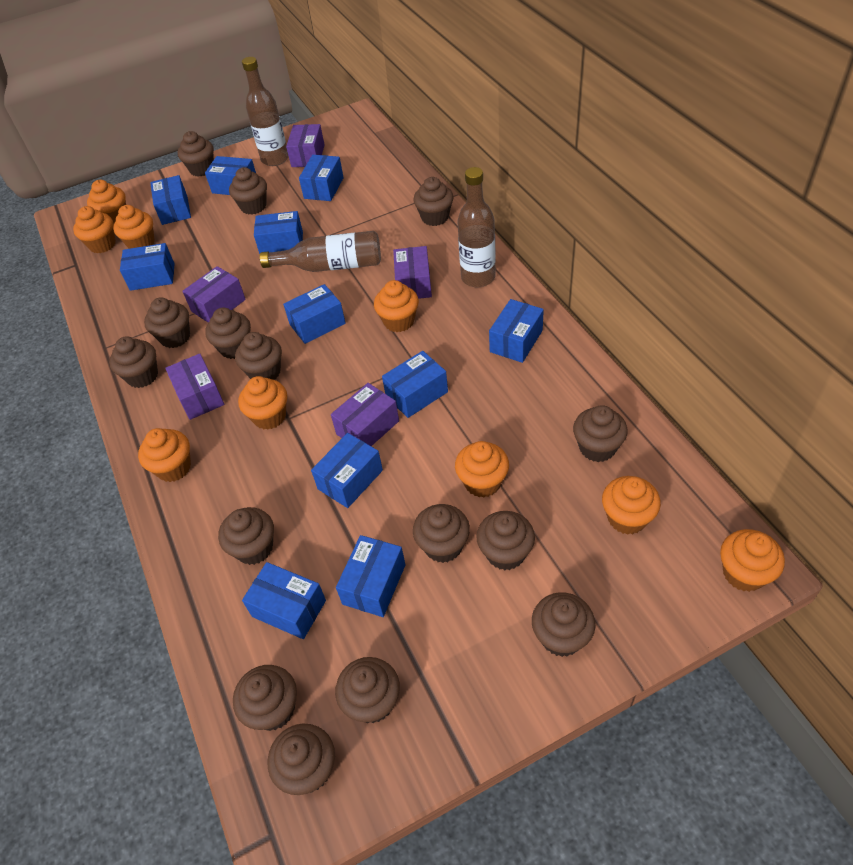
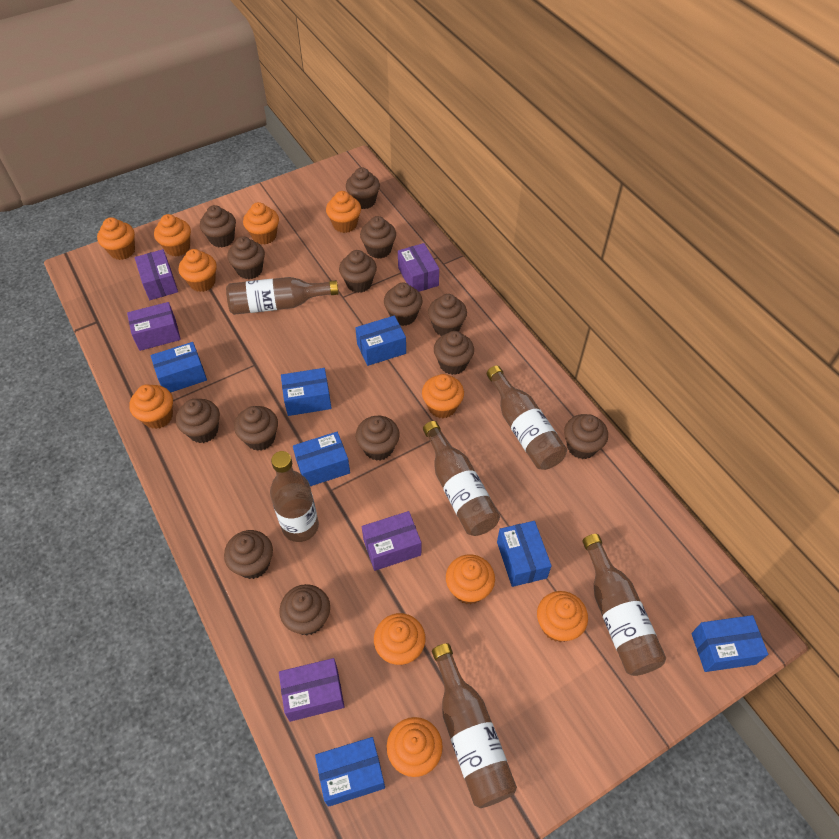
blue box: [120,243,175,291] [150,175,191,225] [205,156,256,195] [242,562,326,639] [254,211,303,254] [283,284,346,344] [299,155,344,201] [311,433,383,508] [336,535,406,617] [382,351,448,418] [489,299,544,363] = 11 -> [151,342,207,393] [281,368,332,416] [293,432,350,486] [315,737,385,807] [355,315,406,366] [497,521,552,587] [691,615,768,672] = 7
brown bottle: [242,57,289,166] [260,231,381,272] [457,167,496,287] = 3 -> [226,277,339,315] [270,451,319,542] [423,421,500,536] [432,643,517,808] [487,366,567,470] [582,534,666,676] = 6
brown cupcake: [109,337,158,388] [144,297,190,348] [178,131,214,177] [205,308,251,359] [218,507,274,565] [229,167,267,215] [233,665,297,731] [235,332,282,380] [268,724,335,795] [335,657,400,723] [413,177,454,226] [413,504,470,563] [476,511,535,570] [532,592,595,657] [573,405,628,462] = 15 -> [176,399,220,443] [200,205,236,248] [224,530,273,579] [227,237,265,279] [234,406,278,451] [279,584,330,635] [339,250,377,293] [346,167,380,209] [356,416,400,461] [360,216,396,259] [384,283,423,326] [428,294,467,336] [434,331,474,375] [564,414,608,459] = 14
orange cupcake: [73,206,116,253] [87,180,126,225] [113,205,155,249] [138,428,191,482] [238,376,287,430] [374,280,419,332] [455,441,509,498] [602,476,661,535] [720,529,785,592] = 9 -> [97,217,135,260] [129,384,173,429] [154,214,191,257] [179,249,217,292] [243,202,279,245] [326,191,361,233] [374,613,425,665] [387,717,443,777] [422,374,464,418] [446,554,495,604] [537,591,588,642] = 11

